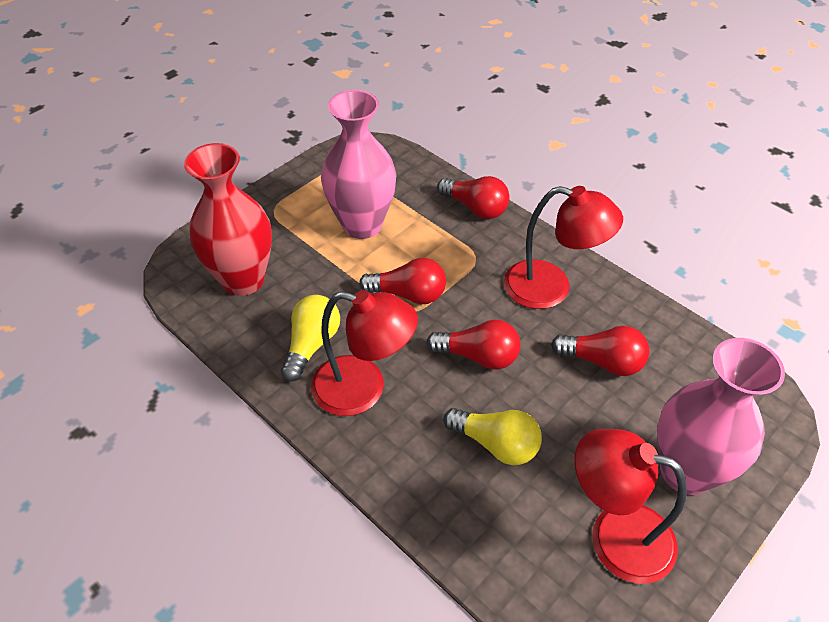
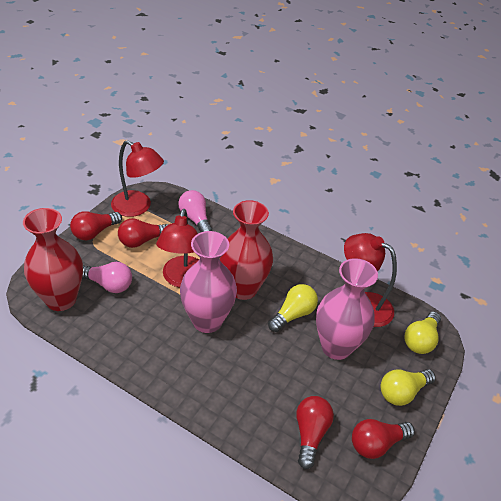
pink light bulb: none = 0 -> [82,262,132,293] [178,190,212,232] = 2
red vase: [184,143,272,296] = 1 -> [23,208,83,311] [220,200,273,300] = 2
yellow light bulb: [281,295,340,382] [443,408,542,465] = 2 -> [268,284,318,332] [381,369,436,406] [405,312,441,354] = 3

